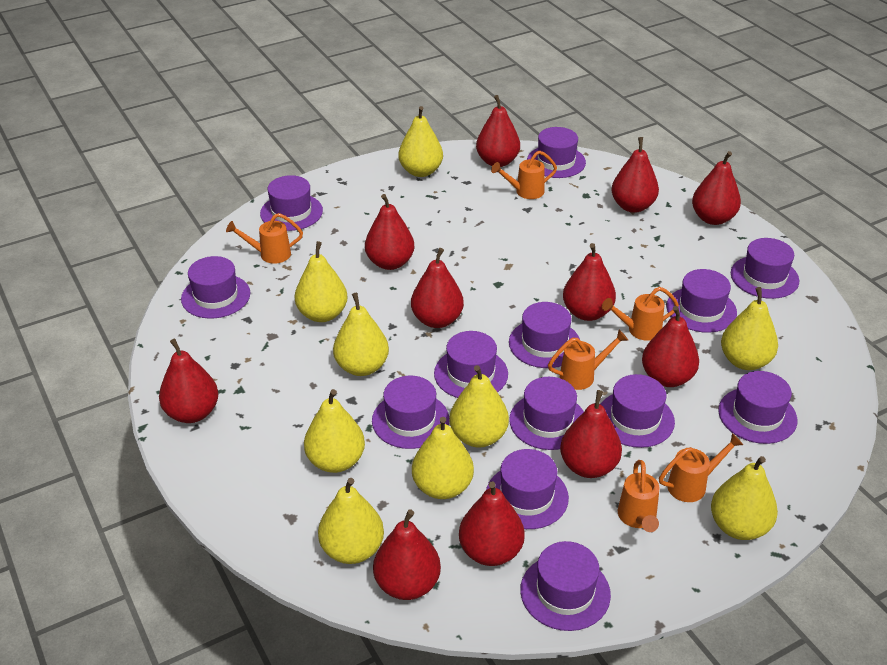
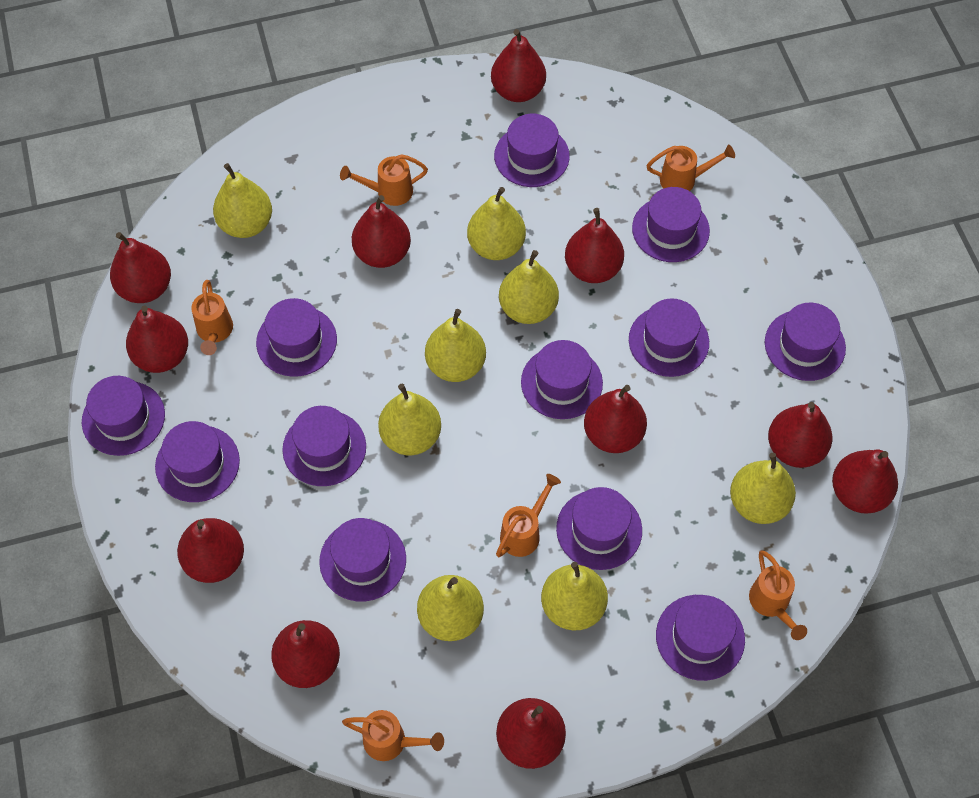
purple hat: [181,256,250,319] [260,175,323,231] [372,376,449,449] [434,331,508,398] [486,449,569,529] [509,302,580,368] [509,377,584,450] [520,541,611,631] [527,127,586,178] [600,374,675,448] [666,269,737,333] [718,371,797,444] [731,238,799,299] = 13 -> [82,376,165,456] [155,421,240,502] [256,298,337,377] [282,406,366,486] [319,518,406,601] [494,114,570,187] [521,340,603,419] [556,487,642,570] [629,298,709,377] [632,187,710,262] [656,595,745,681] [765,303,846,381] = 12
yellow pear: [295,241,348,322] [304,389,365,473] [318,478,384,564] [333,293,389,376] [398,106,443,177] [412,417,474,499] [449,365,509,448] [711,456,778,540] [721,287,778,370] = 9 -> [213,163,272,238] [378,384,441,455] [417,575,484,641] [425,309,486,382] [467,187,526,260] [499,250,559,324] [541,562,608,631] [730,453,796,524] = 8

